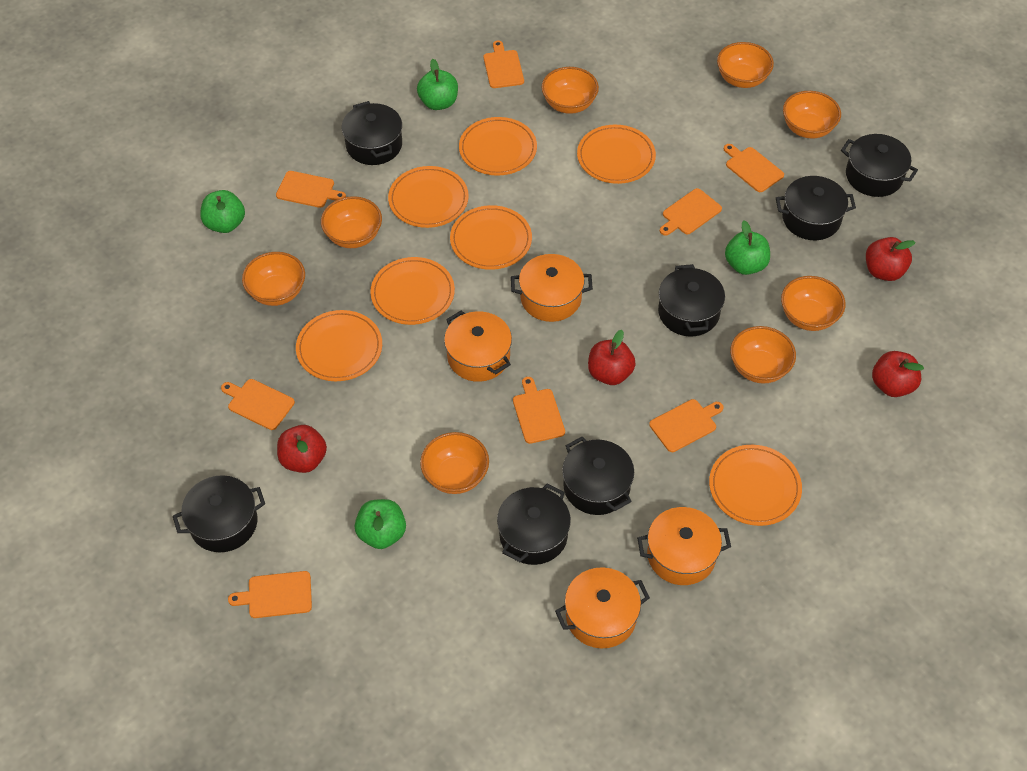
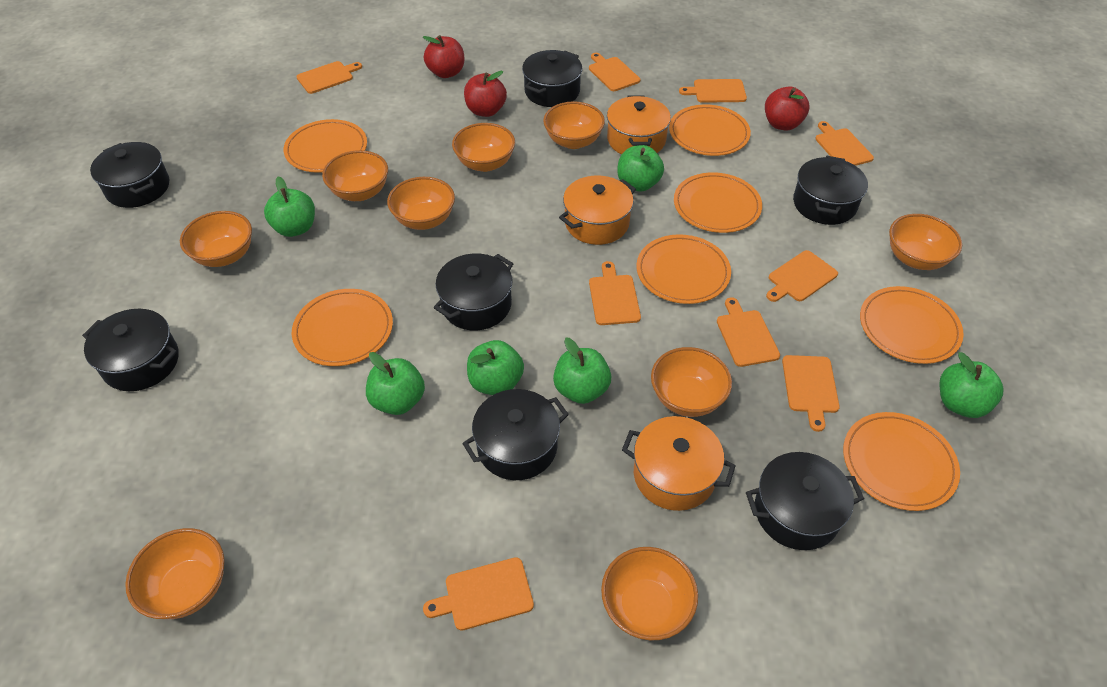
green apple: [200,190,245,233] [355,499,406,549] [417,59,458,110] [725,220,770,275] = 4 -> [264,176,315,237] [366,352,425,415] [467,340,524,395] [553,338,611,404] [617,145,664,192] [939,352,1003,418] = 6
orange bowl: [242,252,305,306] [321,196,382,248] [420,432,489,494] [541,67,599,114] [717,42,774,88] [730,326,796,384] [781,276,845,331] [783,91,841,139] = 8 -> [125,528,224,619] [180,211,252,267] [322,150,388,201] [387,177,455,230] [452,123,515,172] [543,101,605,149] [601,547,698,640] [651,347,732,417] [889,214,962,270] = 9
orange cutting board: [221,379,295,430] [228,571,312,618] [276,171,346,208] [484,41,524,88] [513,377,565,444] [649,399,723,452] [660,188,722,236] [724,144,784,192] = 8 -> [296,61,362,94] [423,557,534,631] [589,53,640,91] [589,261,641,325] [679,79,747,103] [717,297,780,367] [766,250,838,302] [782,355,840,432] [815,121,874,166] = 9
orange pot: [444,310,512,382] [511,254,593,322] [555,567,650,648] [637,507,731,585] = 4 -> [559,176,636,245] [607,96,671,154] [622,416,736,511] = 3
red apple: [277,425,327,473] [588,330,636,385] [866,237,916,281] [872,351,924,397] = 4 -> [423,35,465,78] [464,71,507,117] [765,86,809,131] = 3

